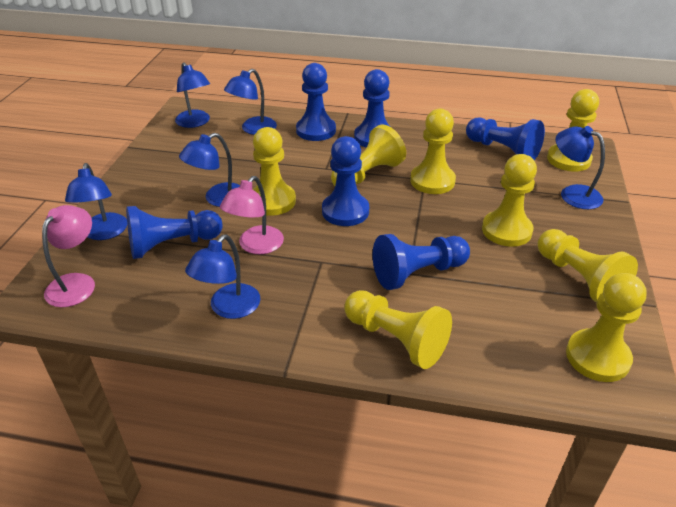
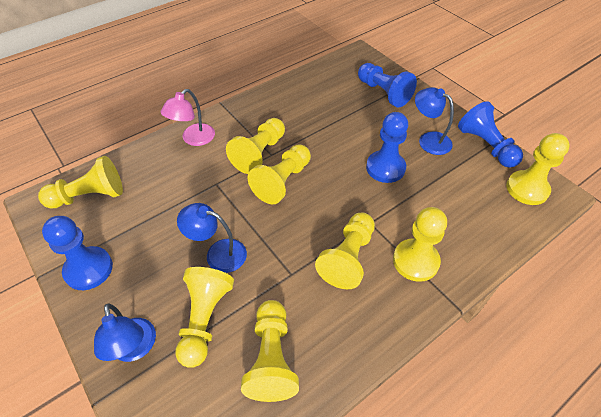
blue lamp: [65,163,127,240] [175,62,210,128] [179,133,240,207] [185,234,260,319] [224,69,277,135] [556,126,605,209] = 6 -> [94,304,156,362] [177,203,247,273] [415,87,454,155] = 3
blue pawn: [126,206,223,259] [296,63,336,141] [322,136,369,226] [354,69,392,148] [372,234,470,290] [466,117,545,160] = 6 -> [42,216,113,290] [358,63,417,107] [366,112,408,183] [458,101,523,168] = 4
pink lamp: [42,205,95,307] [220,176,284,254] = 2 -> [161,89,215,146] = 1

